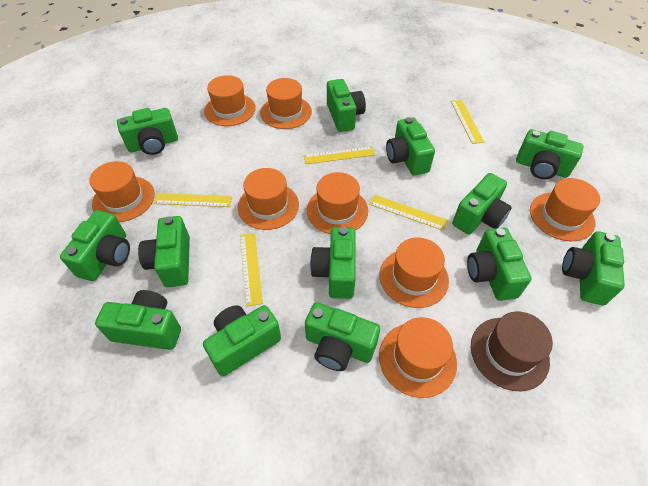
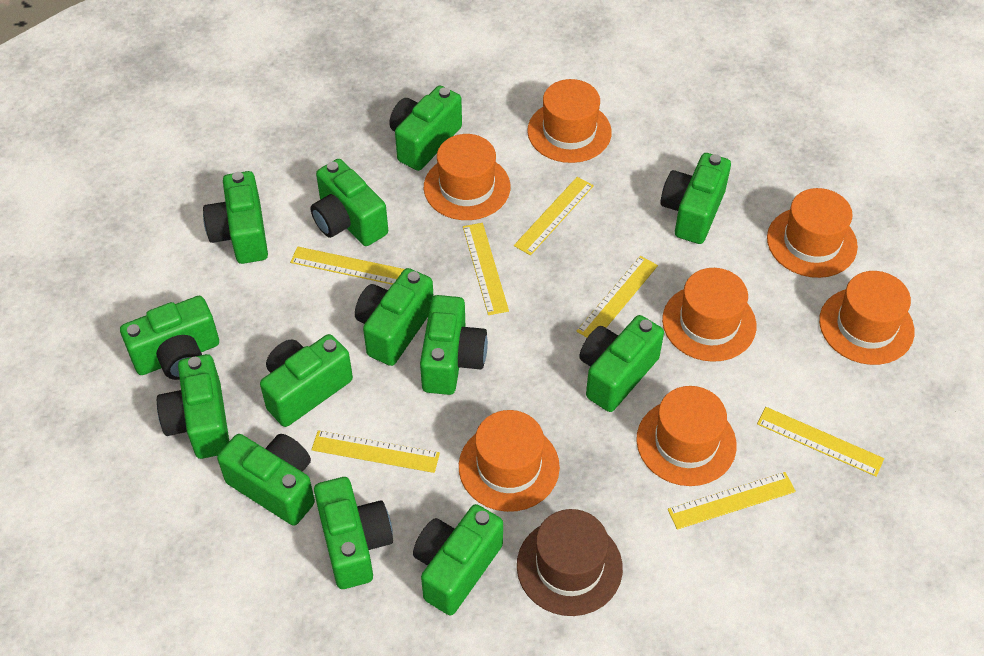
orange hat: [89,161,155,222] [204,75,256,126] [238,168,299,230] [260,78,312,129] [307,172,368,234] [379,317,457,398] [380,237,449,308] [530,178,600,241] = 8 -> [424,134,510,220] [459,410,560,512] [527,79,612,163] [636,386,737,486] [662,268,756,362] [767,188,858,278] [819,271,914,365] = 7
yellow ruler: [154,193,232,207] [240,233,263,306] [304,146,375,164] [369,195,448,231] [451,100,484,144] = 5 -> [290,246,404,285] [312,430,440,473] [463,223,509,315] [514,177,594,255] [577,256,658,337] [668,472,796,530] [757,407,884,477] = 7

